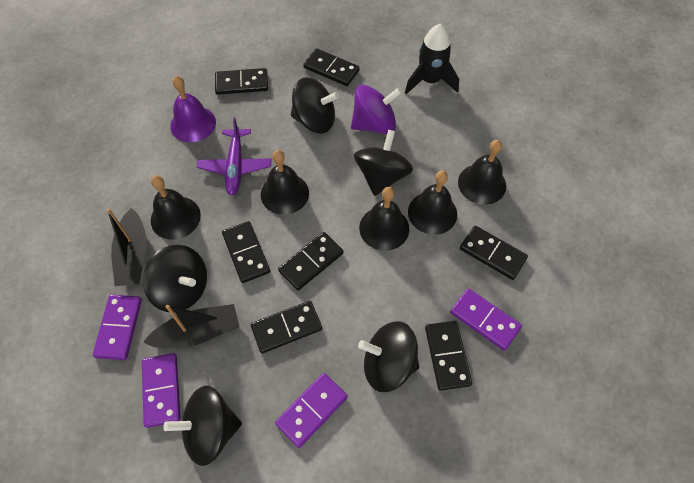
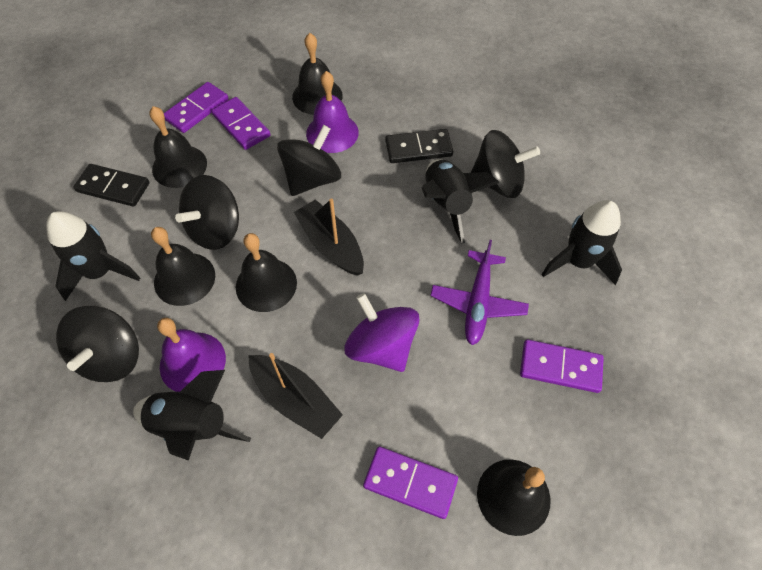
black domino: [215,68,268,95] [222,221,270,283] [251,301,322,353] [278,232,343,291] [303,48,359,86] [425,321,472,391] [460,226,528,280] = 7 -> [73,164,150,207] [385,129,453,163] = 2
black rocket: [405,24,459,94] = 1 -> [46,211,140,301] [133,370,251,461] [422,159,499,243] [541,200,622,285] = 4
black spinning top: [143,245,207,313] [164,386,242,466] [291,77,340,134] [354,130,413,196] [358,321,419,392] = 5 -> [56,306,139,382] [175,175,239,250] [277,125,341,196] [471,130,540,198] = 4
purple bell: [170,76,216,142] = 1 -> [157,318,226,392] [306,71,359,153] = 2

